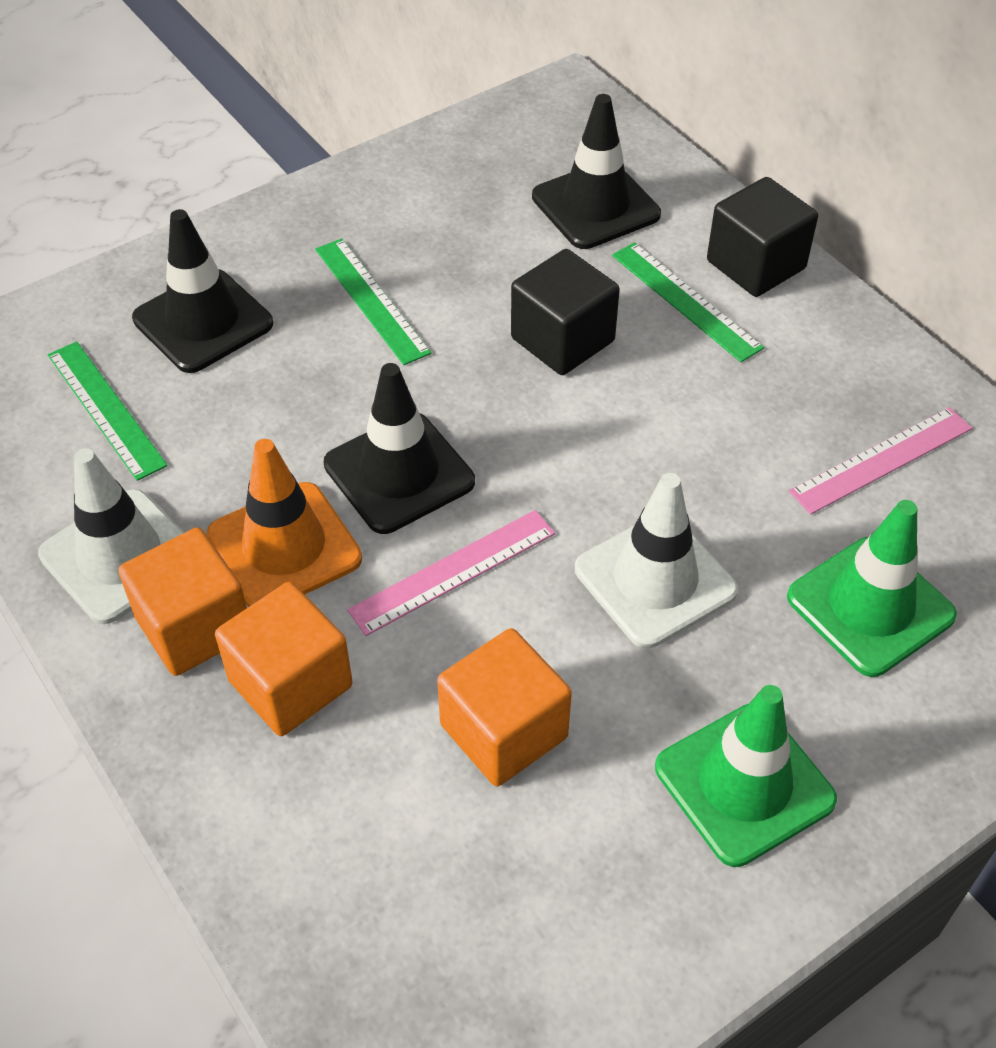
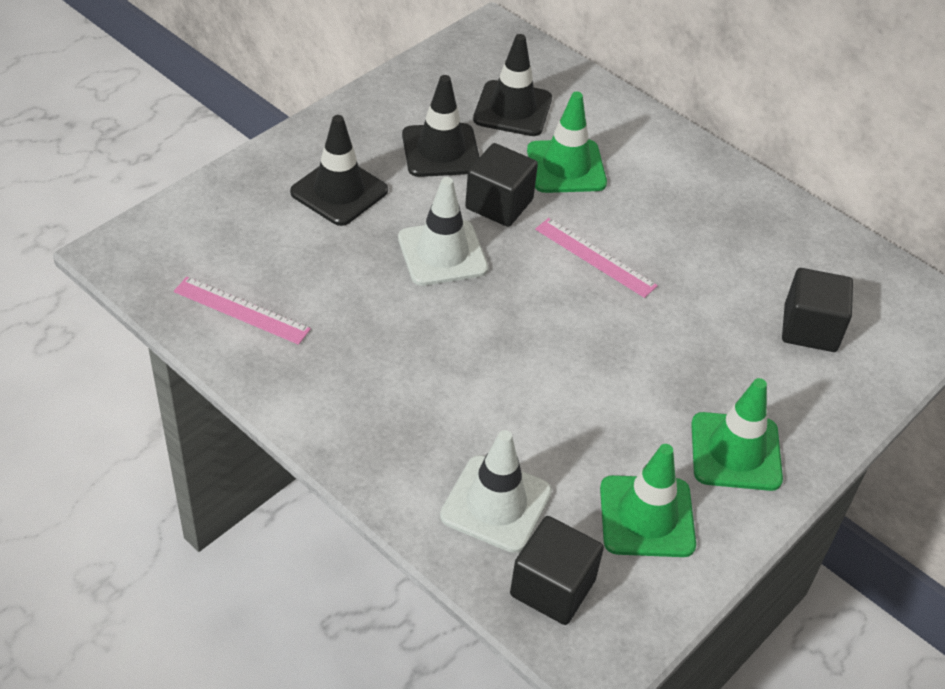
black cube: [511,249,620,375] [707,177,818,297] = 2 -> [465,143,538,227] [510,516,604,625] [782,268,853,352] = 3
green ruler: [48,341,168,481] [315,238,432,365] [612,242,764,362] = 3 -> none = 0
green traffic cone: [655,685,837,867] [787,500,957,677] = 2 -> [527,92,607,193] [600,444,696,557] [691,378,783,491] = 3
orange cube: [118,527,247,676] [215,582,353,736] [437,628,572,786] = 3 -> none = 0
orange traffic cone: [207,439,362,607] = 1 -> none = 0

